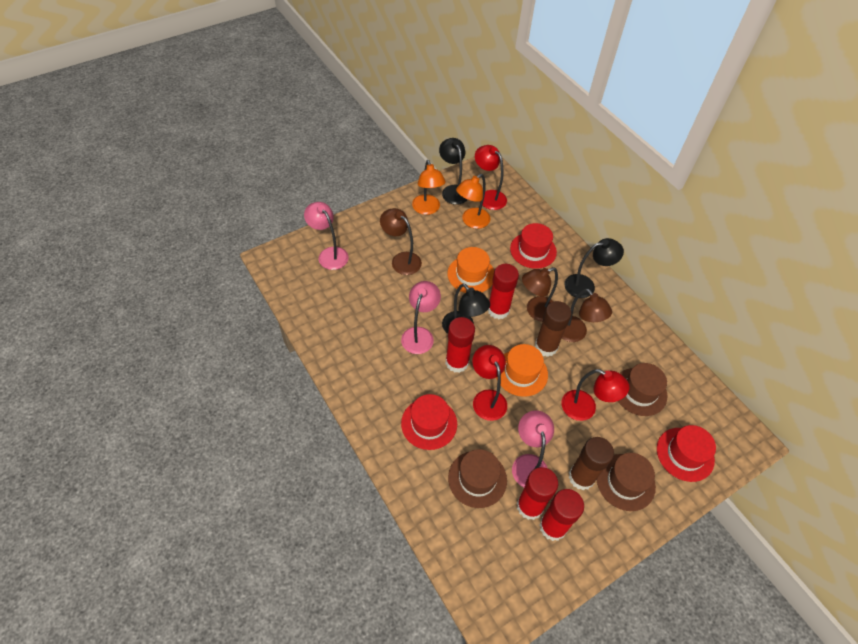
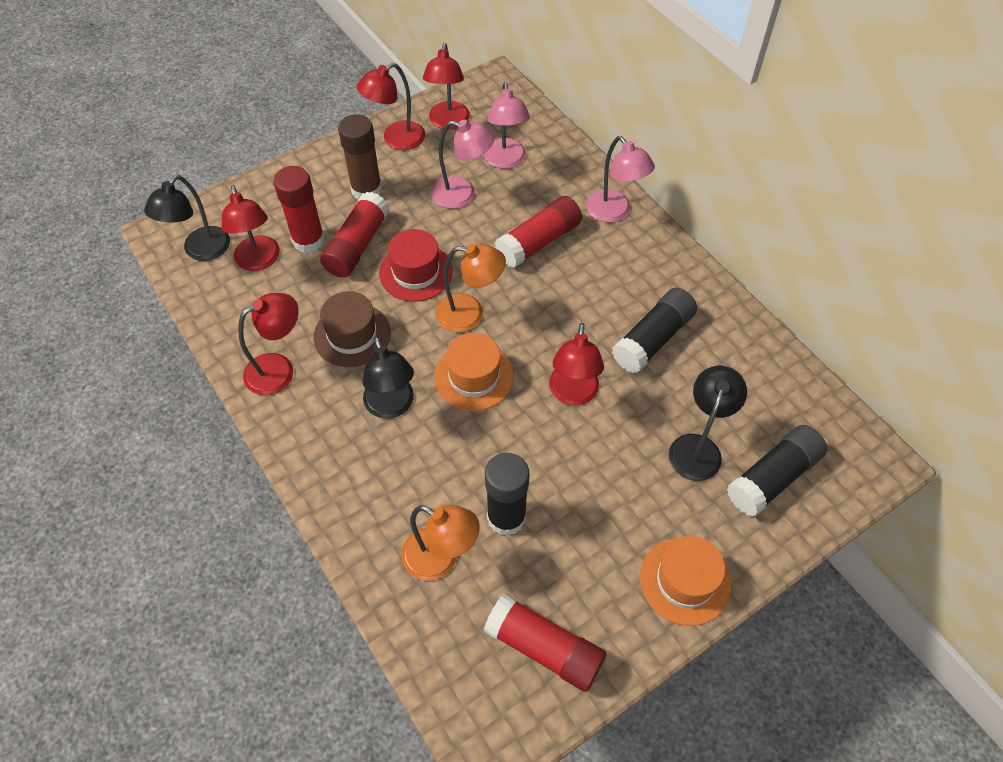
black glue stick: none = 0 -> [485,453,529,536] [612,288,697,373] [727,425,827,517] = 3
brown glue stick: [535,301,571,357] [569,437,614,490] = 2 -> [338,114,382,200] = 1
brown hat: [448,449,507,508] [597,453,656,511] [618,363,667,416] = 3 -> [313,291,391,367] = 1
brown lamp: [380,208,422,275] [522,267,558,322] [562,289,612,342] = 3 -> none = 0
red hat: [401,394,457,450] [510,223,557,269] [657,425,716,482] = 3 -> [379,229,453,302] = 1
red lamp: [472,345,507,421] [475,145,507,210] [561,369,629,421] = 3 -> [221,185,280,271] [238,293,299,395] [357,63,425,150] [423,43,470,130] [549,323,604,406] = 5

